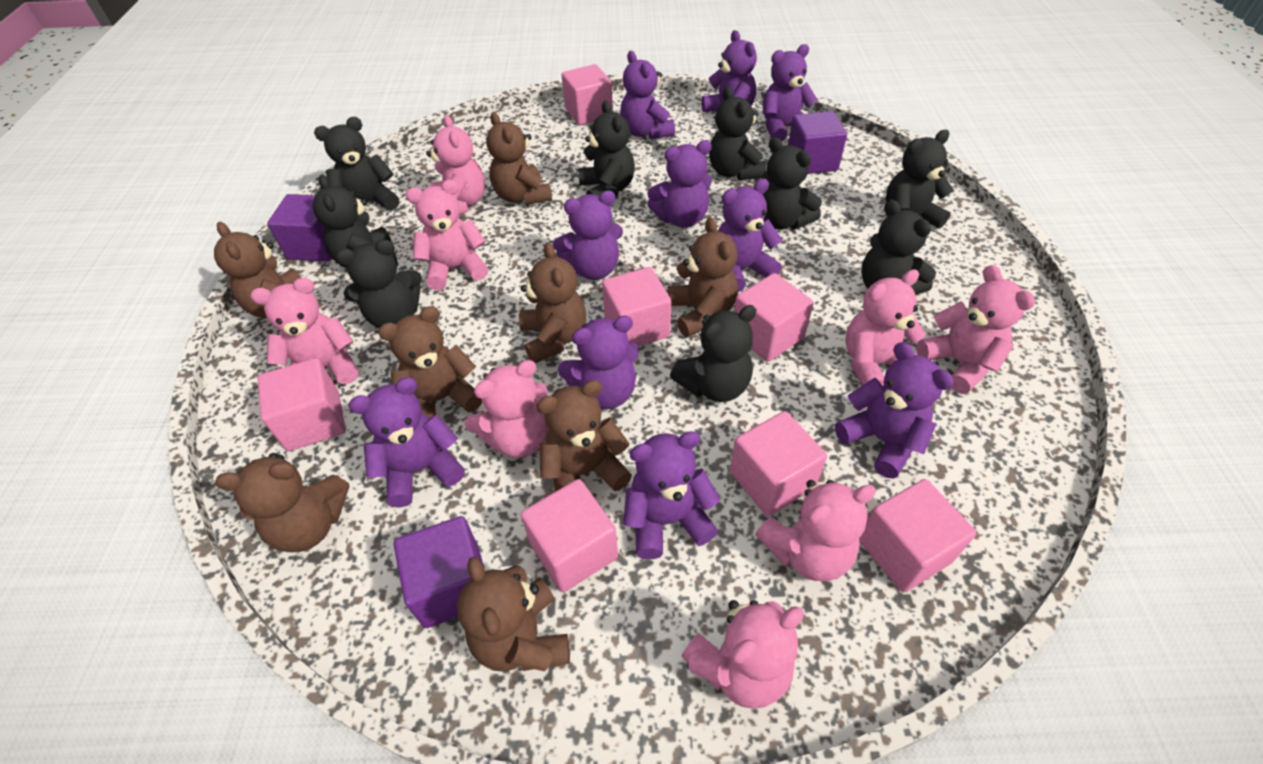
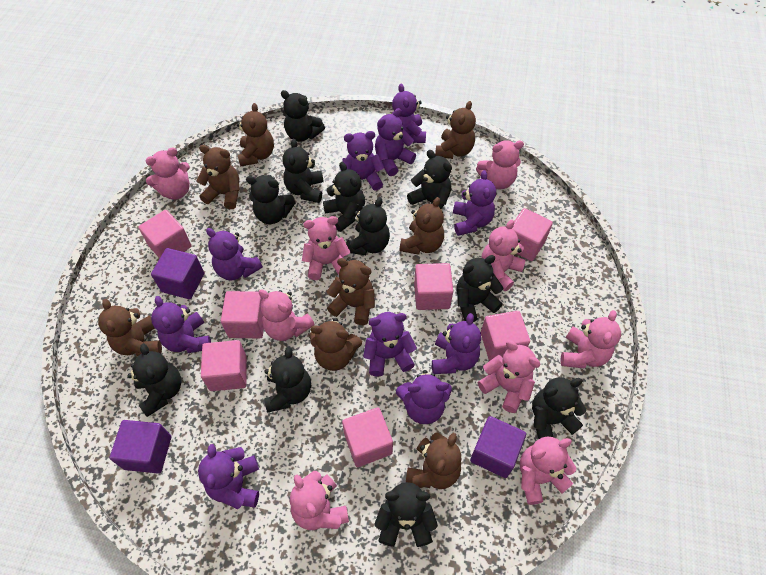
black teddy bear: [313,174,397,268] [314,117,399,210] [336,240,422,328] [578,100,635,198] [670,305,756,402] [709,87,767,180] [761,137,822,229] [861,200,936,295] [886,130,953,228] = 9 -> [127,343,181,417] [246,175,296,224] [264,346,311,413] [281,90,325,142] [282,138,324,203] [323,162,365,232] [346,197,390,255] [375,482,438,547] [407,150,452,209] [456,255,503,322] [532,377,586,439] = 11
pink teddy bear: [250,278,358,384] [406,179,489,290] [426,115,485,215] [465,360,549,458] [681,600,804,709] [755,480,876,581] [845,269,926,386] [917,265,1035,394] = 8 -> [146,147,190,199] [259,289,315,341] [290,471,349,530] [302,216,351,280] [476,140,524,189] [478,340,541,413] [481,220,526,291] [520,437,576,505] [560,310,621,368] = 9

